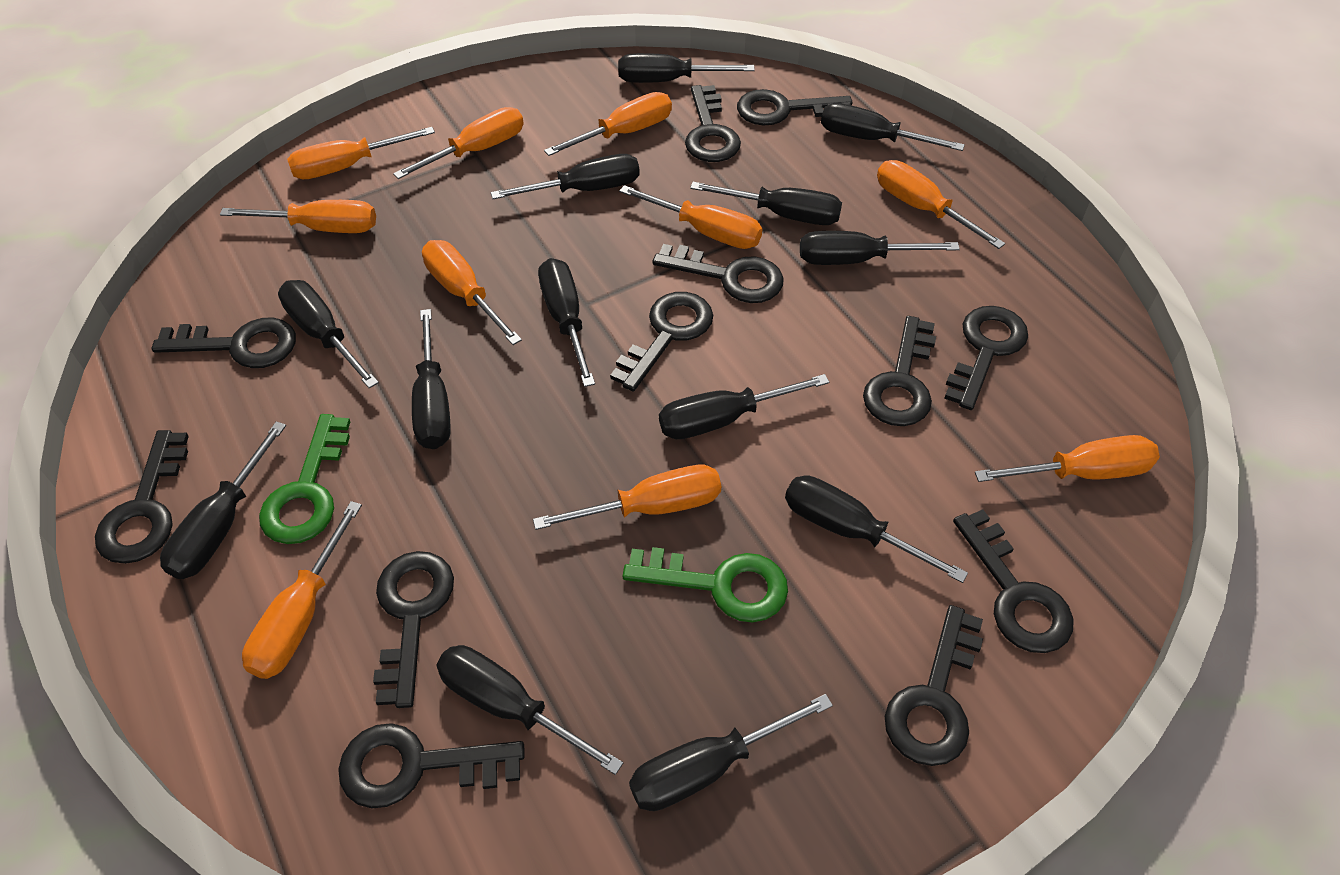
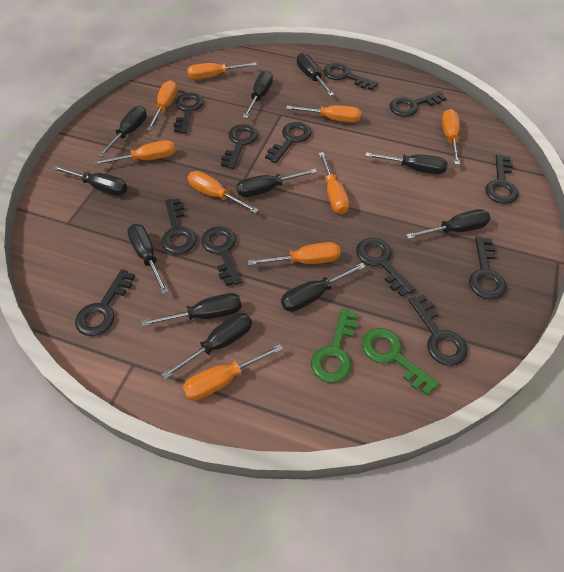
black screwdriver: [160,421,286,579] [278,280,379,388] [412,309,450,449] [436,645,623,775] [491,154,640,199] [538,258,595,387] [618,53,755,83] [629,694,833,811] [659,374,829,439] [690,182,842,225] [785,475,968,583] [800,231,960,265] [821,103,965,151] = 13 -> [52,165,127,196] [98,106,147,157] [127,224,169,294] [141,293,242,327] [162,313,252,379] [236,169,317,197] [243,71,273,118] [281,263,366,312] [297,53,334,96] [365,152,448,174] [406,209,490,239] = 11
orange screwdriver: [220,200,376,233] [242,501,362,679] [287,127,435,179] [393,107,524,179] [422,240,522,345] [533,465,721,530] [544,92,672,156] [619,185,762,249] [877,160,1005,249] [975,435,1160,482] = 10 -> [94,140,175,165] [147,80,178,131] [183,344,283,401] [187,62,257,80] [188,171,259,214] [248,242,341,265] [286,105,361,123] [319,152,349,214] [442,109,460,165] = 9

